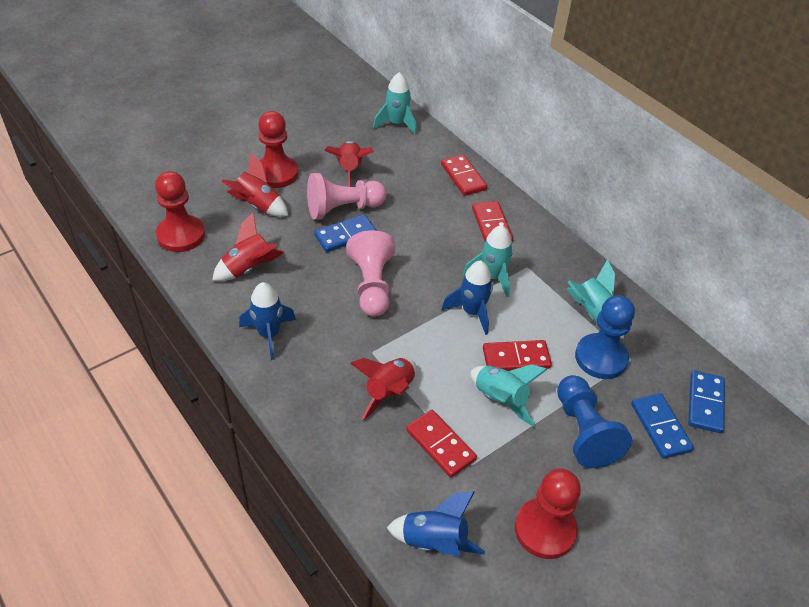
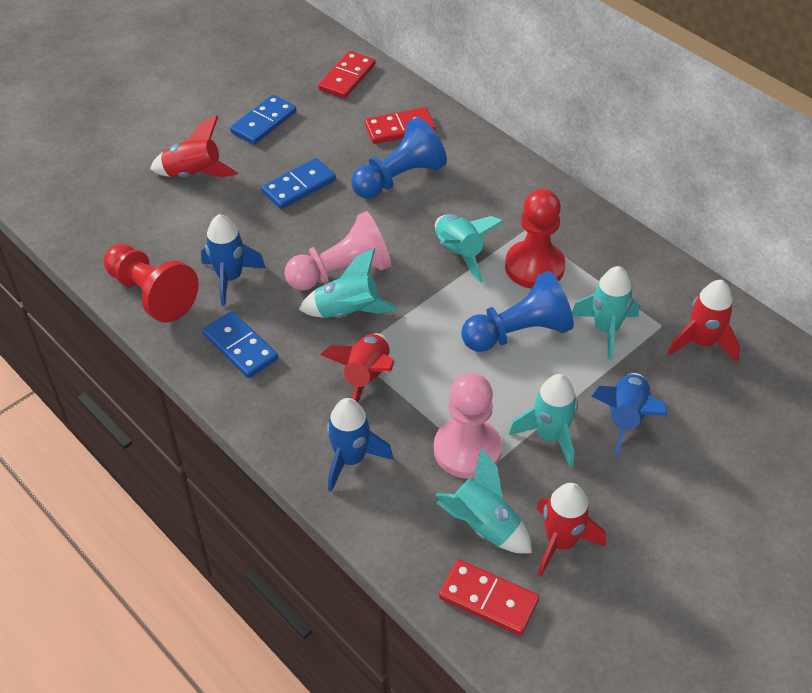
red domino: [406,410,477,478] [441,155,487,196] [472,201,513,241] [483,340,552,371] = 4 -> [318,51,375,99] [365,107,436,144] [439,559,539,636] = 3
red pawn: [155,171,205,252] [258,111,298,188] [515,468,581,559] = 3 -> [104,244,199,322] [505,189,565,289] = 2
turquoise rocket: [373,72,417,135] [463,225,513,297] [470,364,548,427] [566,259,624,339] = 4 -> [299,248,398,318] [435,214,504,282] [435,448,532,554] [509,374,578,468] [572,266,639,360] = 5

